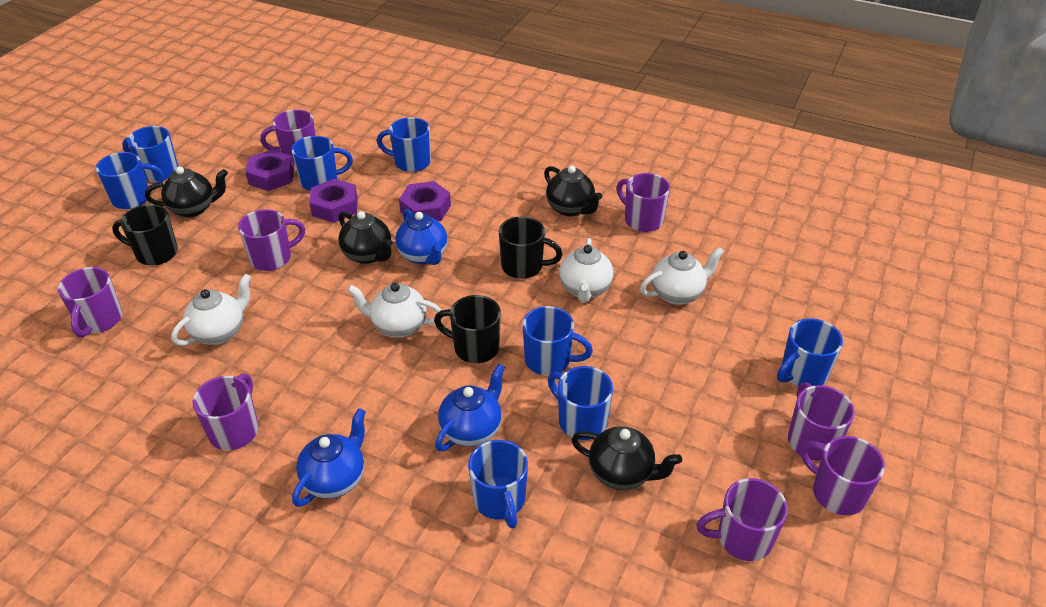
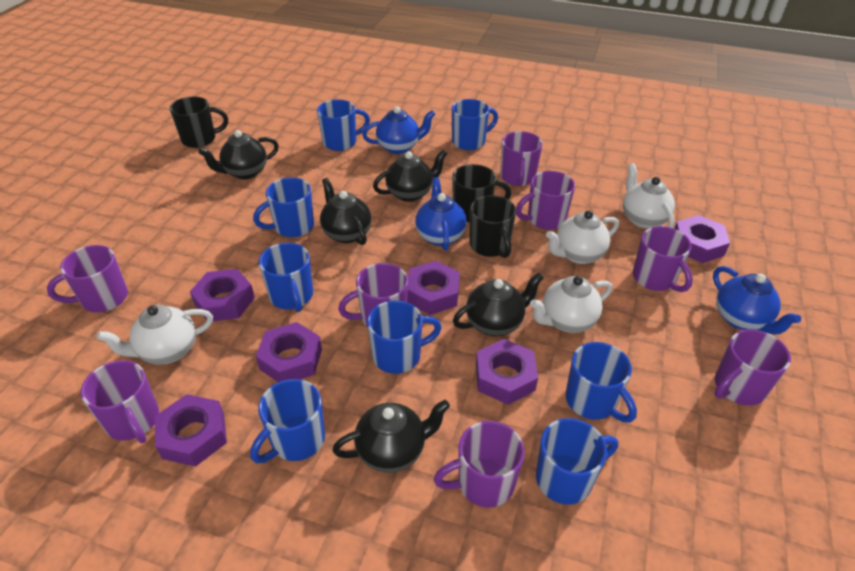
black teapot: [145,166,228,217] [339,211,393,264] [544,166,602,216] [571,426,682,490] = 4 -> [198,130,279,179] [320,178,372,245] [332,400,450,473] [373,150,447,202] [453,272,544,336] = 5
purple nut: [245,150,295,191] [310,179,358,223] [399,181,451,221] = 3 -> [155,394,227,467] [190,269,255,321] [256,322,322,382] [407,261,460,315] [476,339,538,405] [674,215,730,263] = 6

